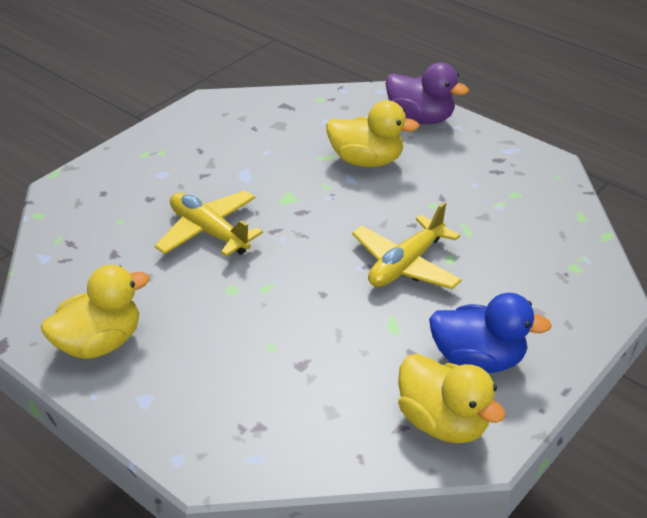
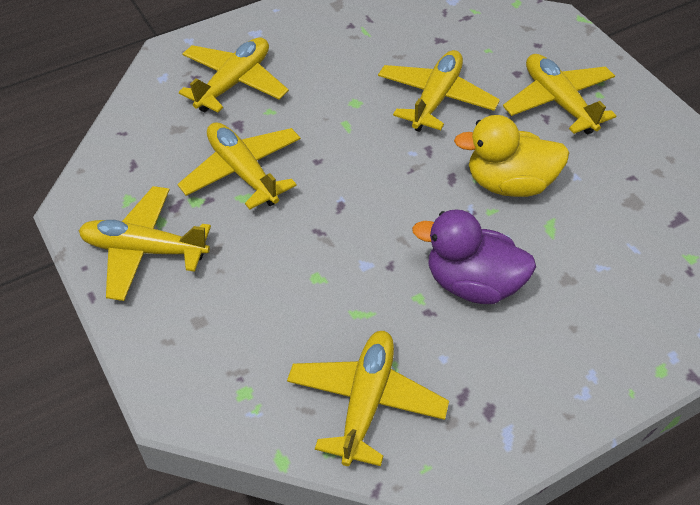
blue duck: [429,293,552,373] = 1 -> none = 0
yellow duck: [41,265,150,359] [326,100,420,167] [398,354,506,443] = 3 -> [454,115,569,197] = 1
yellow plane: [155,191,263,257] [352,202,462,289] = 2 -> [79,186,211,301] [177,122,301,210] [179,37,289,112] [287,331,449,466] [378,50,500,132] [503,54,616,134] = 6

